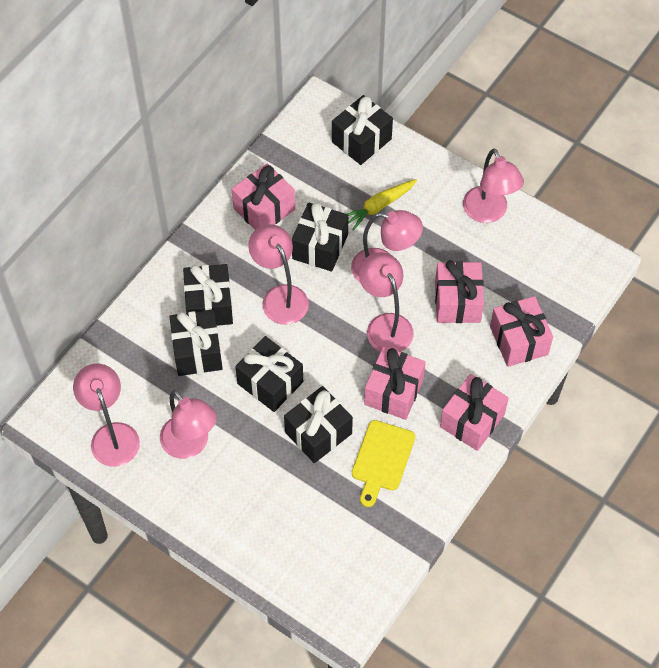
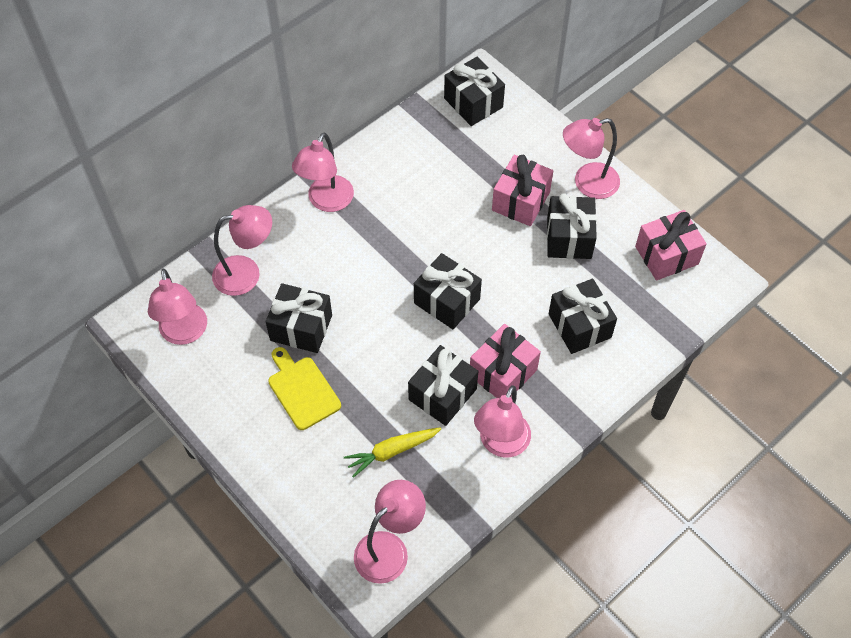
pink gift: [232,163,295,230] [364,347,426,420] [435,260,484,323] [440,374,509,451] [490,296,553,367] = 5 -> [470,324,541,398] [492,155,553,226] [635,210,707,280] = 3

